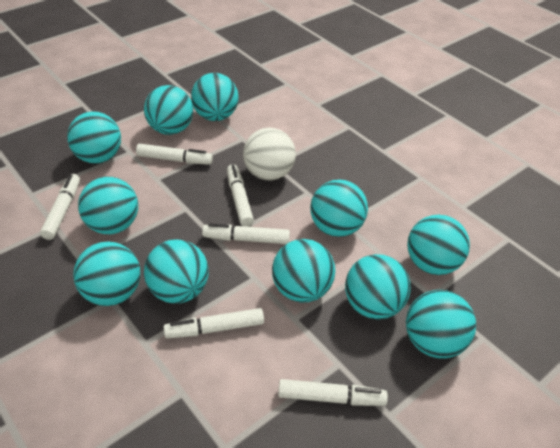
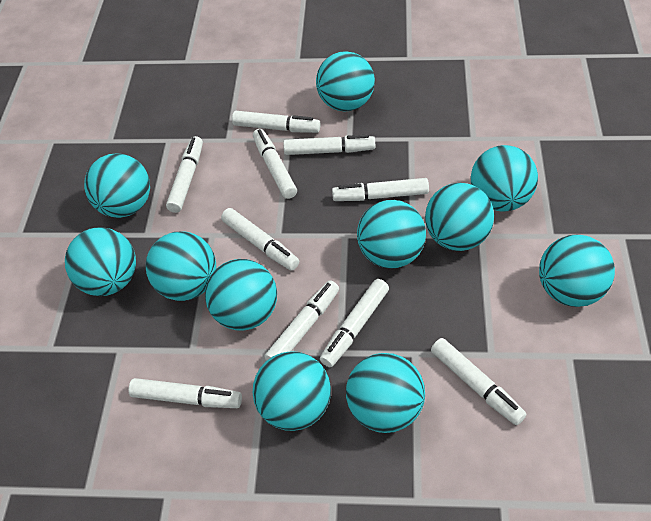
white ball: [243,128,296,180] = 1 -> none = 0
white marker: [40,174,80,240] [136,144,213,165] [164,308,264,338] [202,223,290,244] [227,164,254,227] [278,379,388,406] = 6 -> [129,378,242,408] [166,136,203,213] [221,208,299,271] [232,111,321,133] [253,129,297,199] [264,280,339,361] [283,135,375,155] [320,279,389,367] [332,178,429,201] [431,338,526,425] = 10

